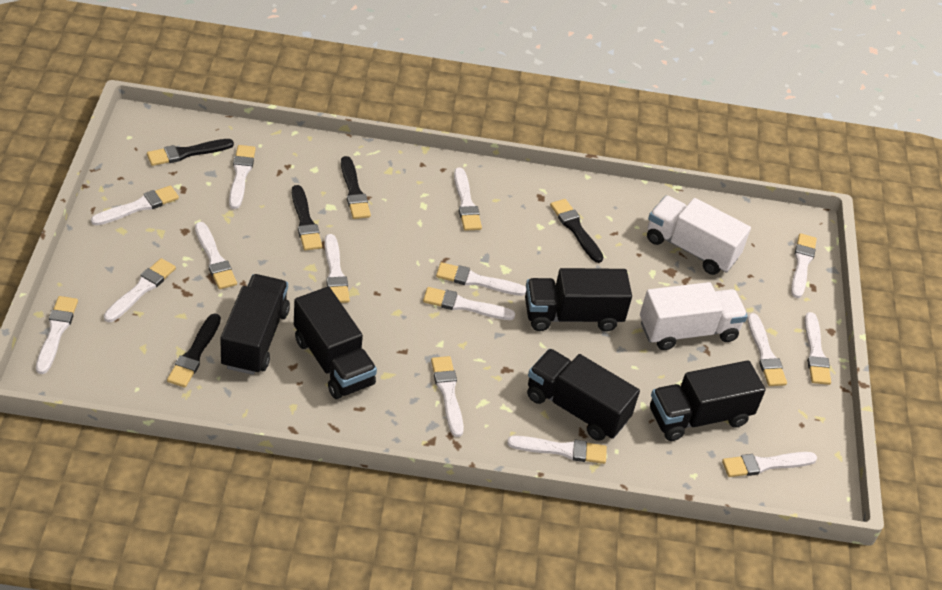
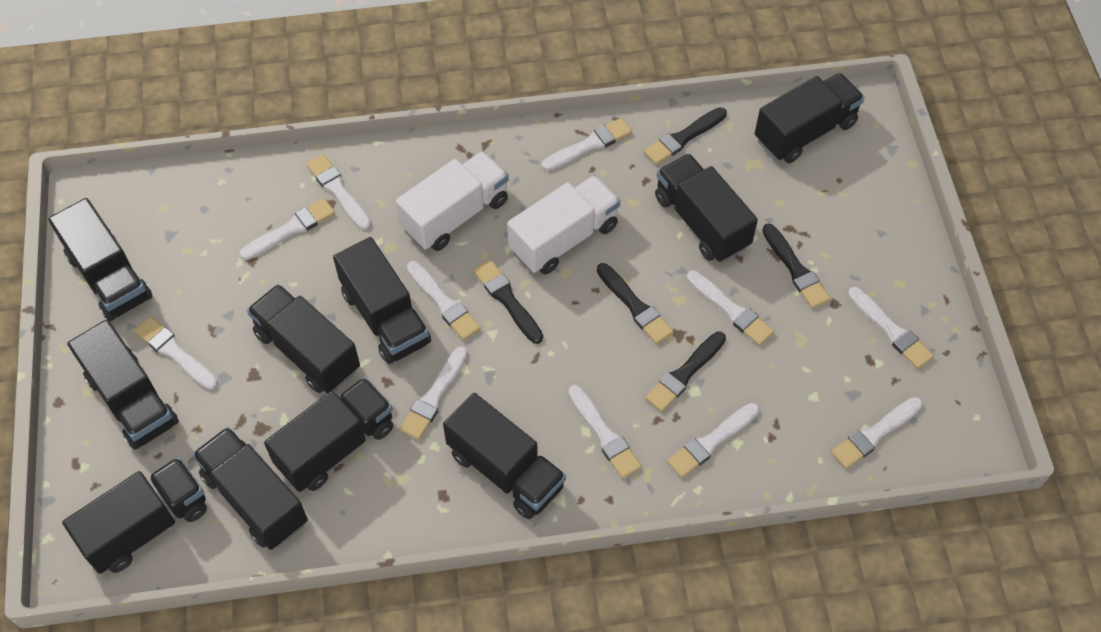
black truck: [220,274,290,375] [294,287,377,399] [525,268,632,332] [527,349,640,441] [650,360,766,441] = 5 -> [48,198,152,321] [62,457,207,574] [67,319,179,450] [192,427,308,550] [247,284,360,393] [264,377,393,492] [333,237,431,364] [443,393,566,519] [655,154,758,262] [755,73,865,163] = 10
white brush: [36,296,78,374] [91,186,179,226] [104,258,176,322] [195,222,237,289] [229,145,256,209] [324,234,350,303] [423,287,515,320] [431,356,464,437] [436,262,526,296] [454,168,482,231] [507,436,607,464] [722,452,817,477] [747,313,787,386] [791,233,817,298] [805,312,831,385] = 15 -> [134,316,218,390] [239,198,335,260] [306,154,371,230] [400,346,468,440] [407,261,481,340] [542,118,632,171] [568,385,642,478] [667,403,760,478] [687,270,774,346] [831,397,923,469] [848,287,934,369] = 11

